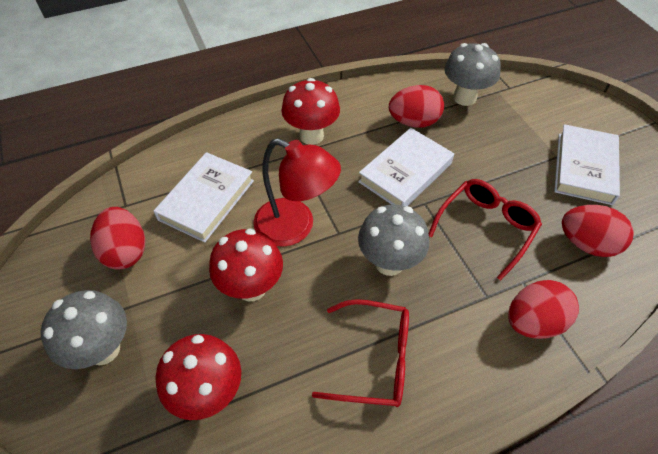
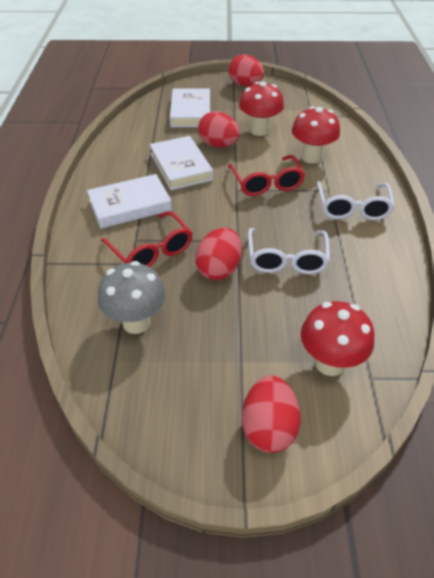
grey mushroom: [41,290,127,369] [358,204,429,276] [444,43,501,106] = 3 -> [98,261,166,334] = 1
red lamp: [253,138,341,247] = 1 -> none = 0
white glasses: none = 0 -> [248,228,330,274] [317,181,395,220] = 2

